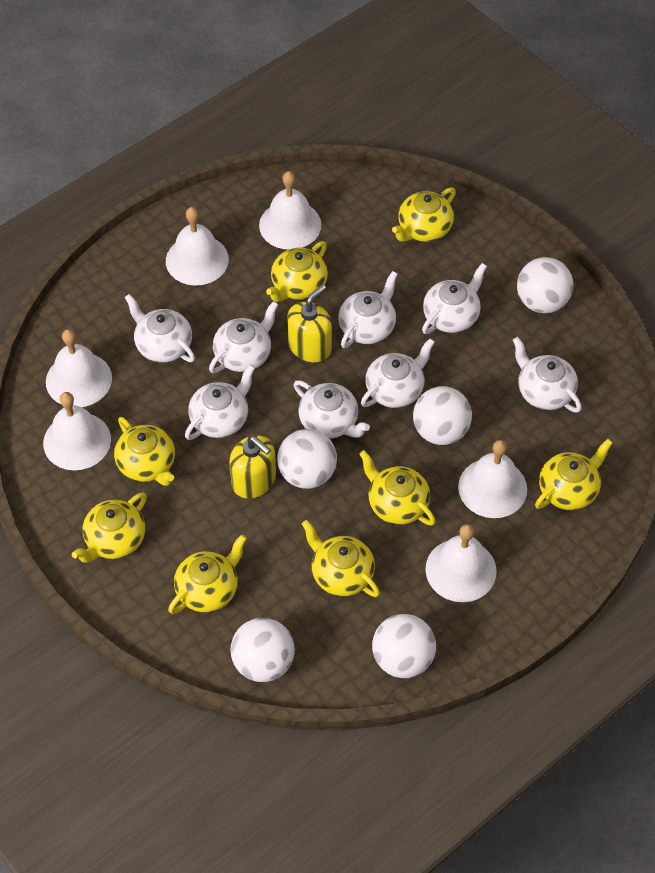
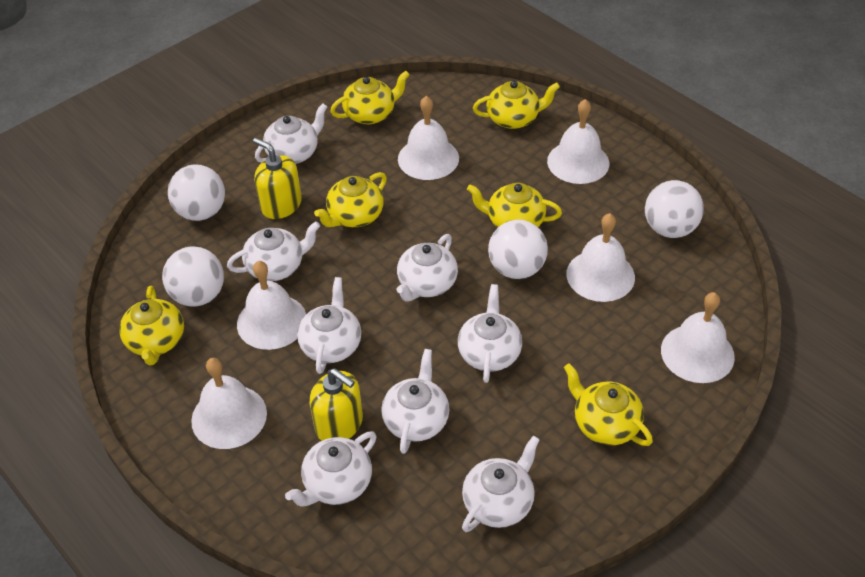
white ball: [231,618,295,682] [277,429,337,489] [372,614,436,678] [413,386,472,445] [517,257,573,313] = 5 -> [162,246,224,307] [168,164,225,221] [488,220,548,279] [645,180,704,238] = 4
yellow teapot: [72,492,147,563] [114,417,175,486] [168,535,247,614] [266,241,328,302] [302,520,380,597] [359,450,435,525] [392,187,456,242] [535,439,613,510] = 8 -> [119,286,184,366] [314,172,387,227] [330,71,410,124] [467,183,562,228] [473,81,560,129] [564,363,653,446] = 6

